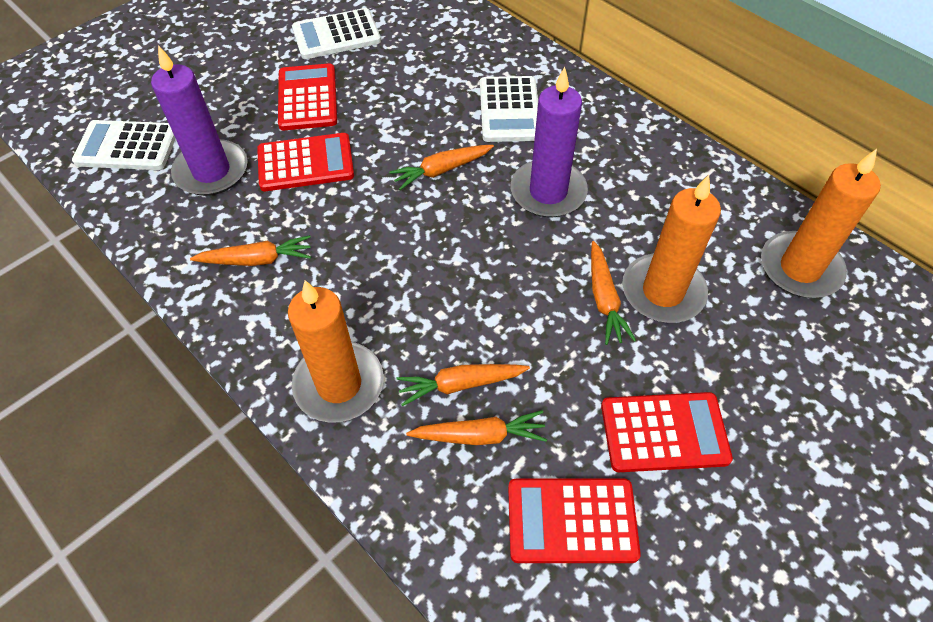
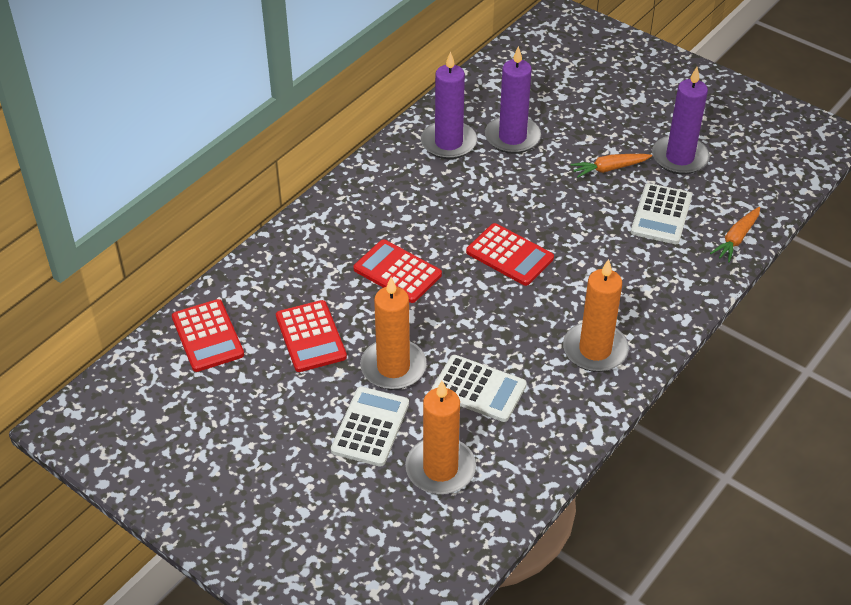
orange carrot: [190,235,311,266] [389,145,494,190] [396,364,530,406] [406,410,547,445] [591,241,636,345] = 5 -> [570,154,652,178] [710,207,760,262] = 2
purple candle: [151,45,247,196] [511,67,588,218] = 2 -> [421,51,477,159] [485,46,541,154] [652,67,710,174] = 3

